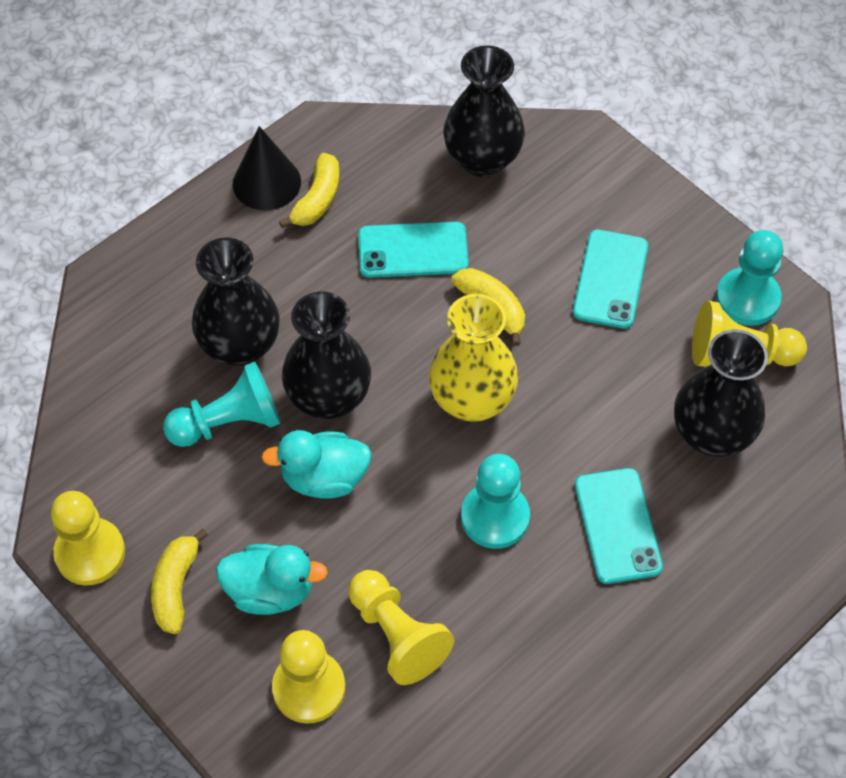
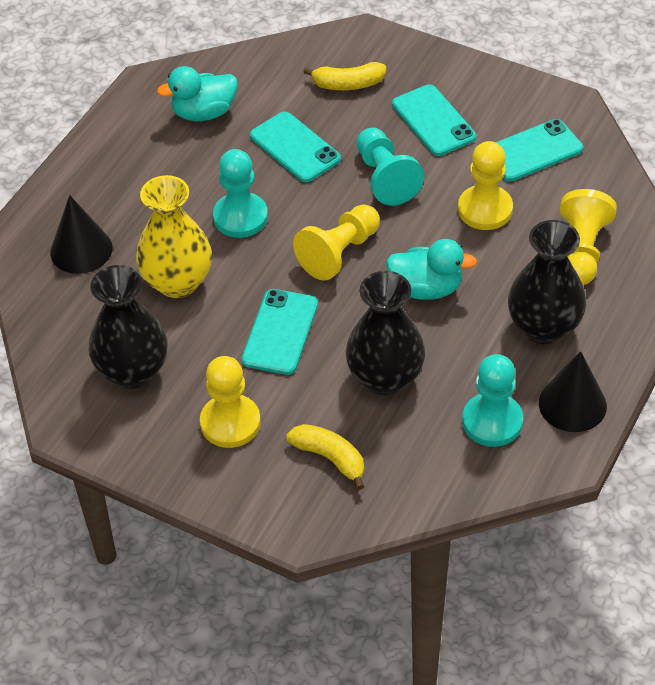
black cone: [233,126,301,210] = 1 -> [50,195,112,274] [539,351,607,432] = 2
black vase: [192,238,280,366] [282,292,371,419] [443,45,525,177] [674,329,768,457] = 4 -> [88,265,168,389] [345,271,425,395] [508,220,586,344] = 3
turquoise phone: [358,222,468,278] [573,230,648,329] [575,468,663,584] = 3 -> [242,289,318,375] [250,112,341,182] [392,84,476,156] [495,119,583,182] = 4
yellow banana: [151,529,208,634] [279,153,340,228] [451,268,525,346] = 3 -> [286,424,364,490] [304,62,386,90] = 2

